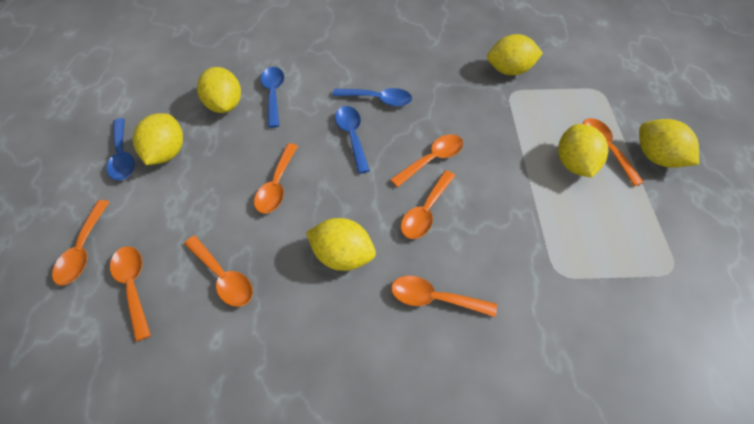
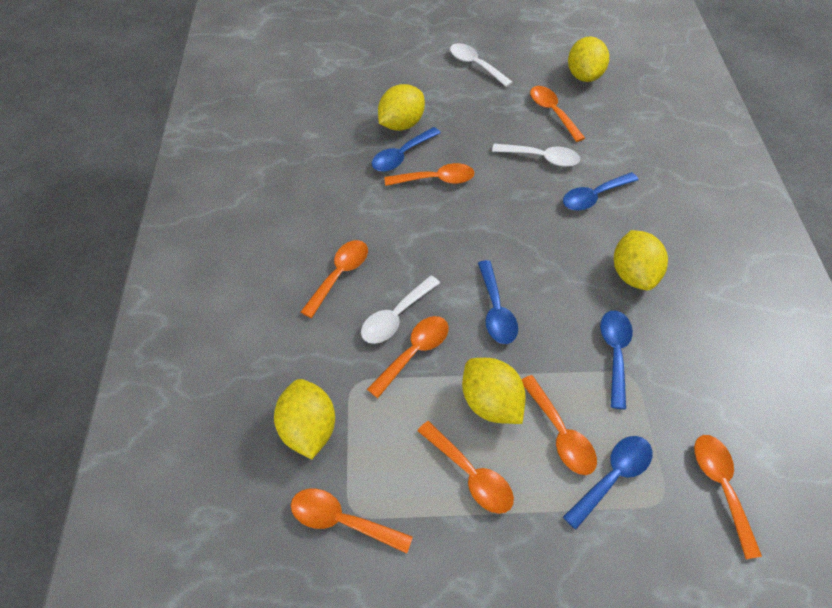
blue spoon: [107,118,135,181] [261,67,284,128] [332,88,412,106] [335,106,370,174] = 4 -> [372,127,441,172] [478,260,518,344] [563,172,638,211] [563,436,652,530] [600,310,633,409] = 5
white spoon: none = 0 -> [361,275,440,344] [450,43,513,87] [492,144,580,167] = 3
yellow lemon: [133,113,183,165] [197,67,241,113] [306,218,376,271] [487,34,543,75] [558,124,608,177] [639,119,699,168] = 6 -> [274,379,335,459] [378,84,425,131] [462,358,526,424] [568,37,609,82] [614,230,668,290] = 5

